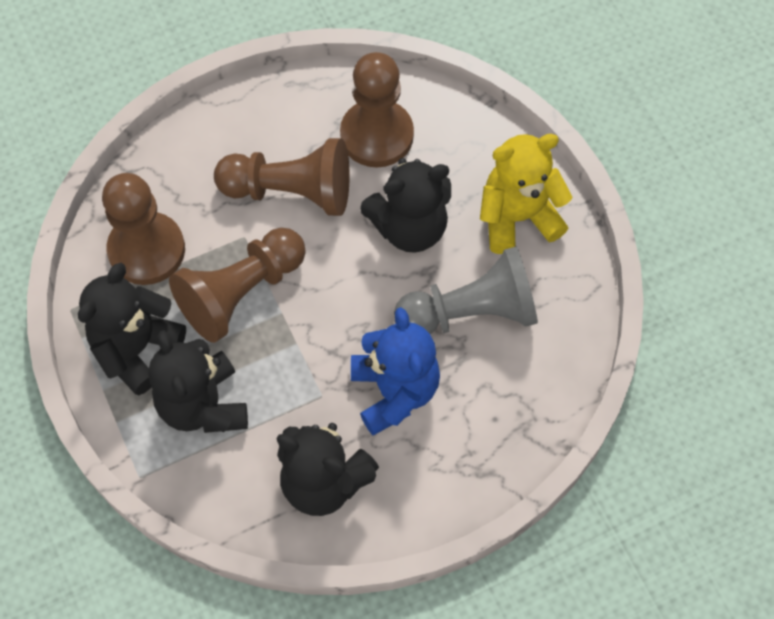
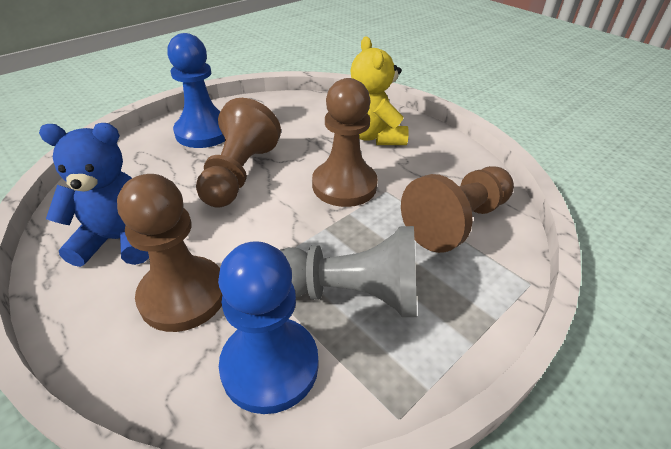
black teddy bear: [78,263,186,395] [148,330,248,433] [276,423,379,516] [360,158,451,253] = 4 -> none = 0
blue pawn: none = 0 -> [167,33,225,148] [218,241,318,414] = 2

